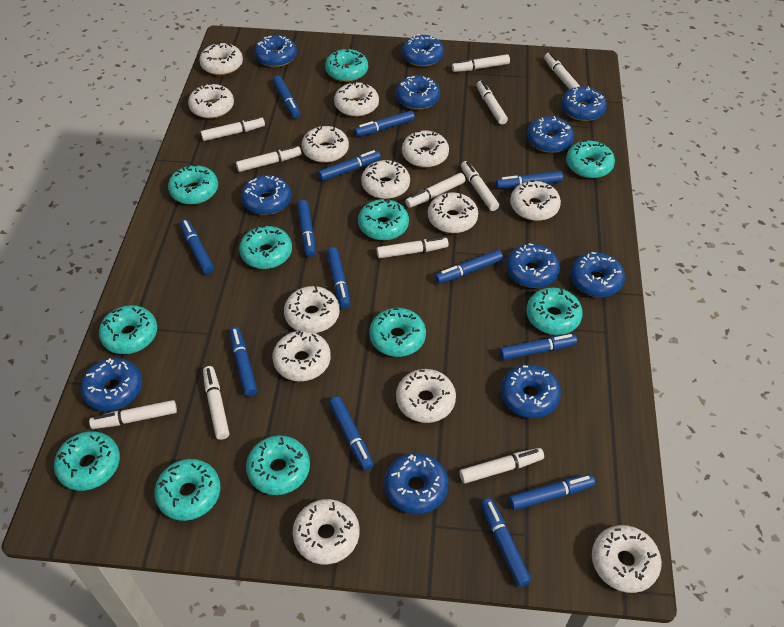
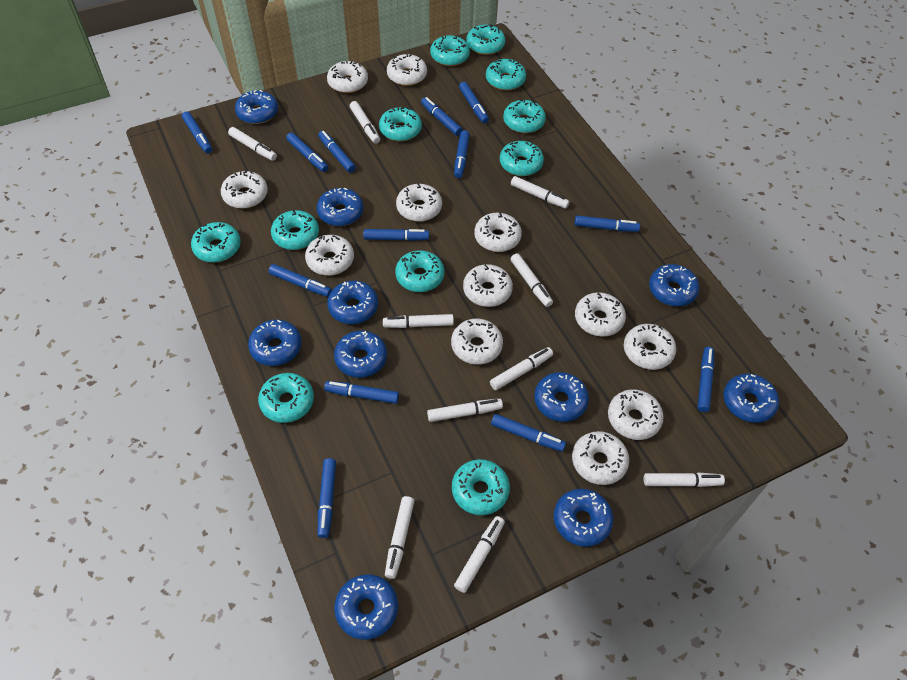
blue donut: [81,358,142,411] [241,175,291,215] [254,35,297,67] [384,453,449,514] [396,76,440,110] [402,34,444,67] [501,364,561,418] [506,243,560,288] [527,116,574,153] [561,86,607,121] [570,252,625,297] = 11 -> [235,90,278,124] [248,320,302,366] [317,188,363,226] [327,281,378,324] [334,331,387,378] [334,574,398,640] [534,372,589,422] [554,489,613,547] [649,264,699,306] [723,374,779,423] = 10
white donut: [188,83,234,119] [199,42,243,75] [273,330,331,381] [284,286,340,333] [293,499,360,564] [302,126,349,163] [334,82,379,117] [361,160,410,199] [396,369,456,423] [402,130,449,168] [428,192,478,233] [510,180,561,221] [592,525,662,593] = 13 -> [221,171,268,209] [305,235,354,276] [327,61,368,93] [387,54,427,86] [396,183,442,222] [451,319,503,365] [463,264,513,307] [474,212,522,252] [572,431,629,485] [575,292,626,337] [608,389,664,440] [624,324,676,370] = 12
white marker: [89,400,177,429] [201,117,265,141] [203,366,229,440] [236,146,301,172] [376,237,449,259] [405,173,465,208] [452,54,510,72] [460,448,544,483] [461,161,499,211] [476,80,508,125] [544,52,580,90] = 11 -> [228,127,277,161] [350,101,380,144] [383,314,454,328] [385,496,415,579] [427,398,503,422] [454,516,505,593] [490,347,553,390] [510,253,553,307] [511,176,570,209] [644,472,725,487] = 10

